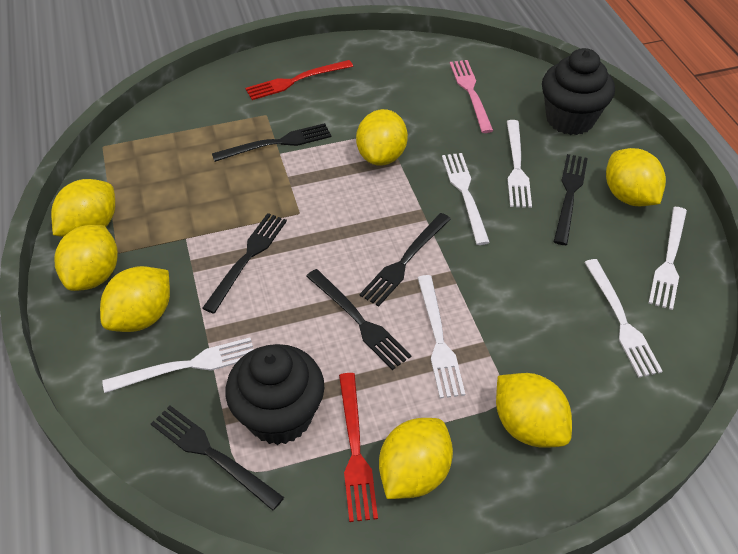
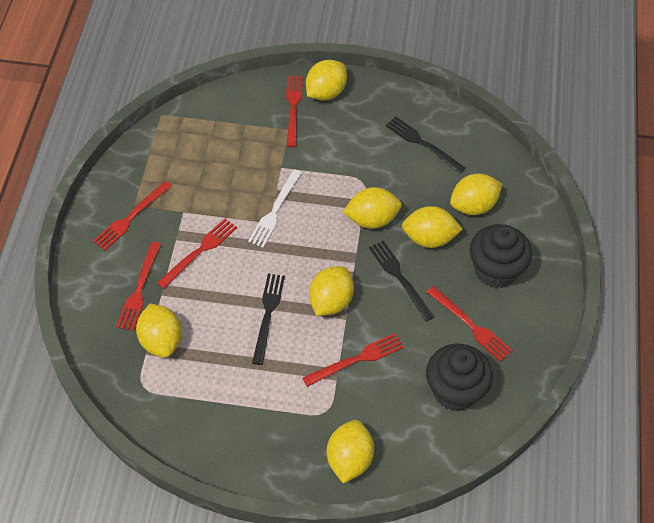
black fork: [151,406,284,511] [202,213,287,314] [212,123,332,162] [306,269,412,370] [359,213,451,307] [554,154,588,245] = 6 -> [252,274,285,365] [369,241,434,322] [385,116,466,173] = 3
pink fork: [450,60,493,133] = 1 -> none = 0
red fork: [245,60,353,100] [339,373,378,522] = 2 -> [93,181,172,251] [116,242,161,331] [157,218,237,289] [286,76,303,147] [302,333,404,387] [427,286,513,362] = 6
white fork: [102,338,254,393] [418,275,465,398] [442,153,490,245] [507,120,532,208] [584,259,663,377] [649,207,687,310] = 6 -> [248,169,302,248] = 1

